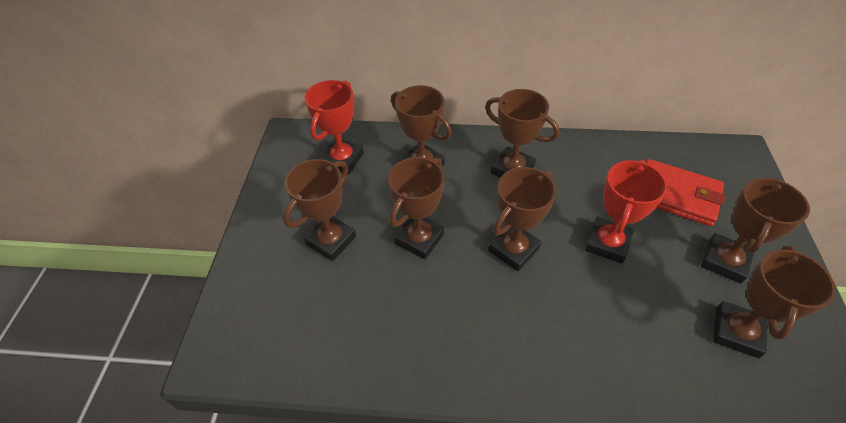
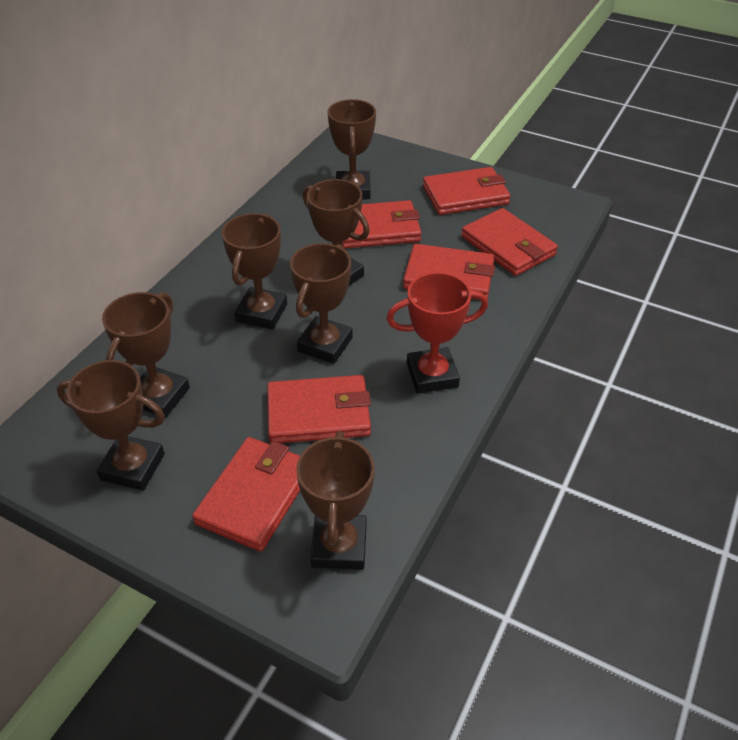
red trophy: [305,80,364,174] [585,160,668,264] = 2 -> [387,272,488,394] = 1
red wallet: [645,159,725,226] = 1 -> [192,437,300,552] [267,375,371,443] [341,200,422,248] [403,244,495,299] [423,167,510,215] [461,208,558,276] = 6

